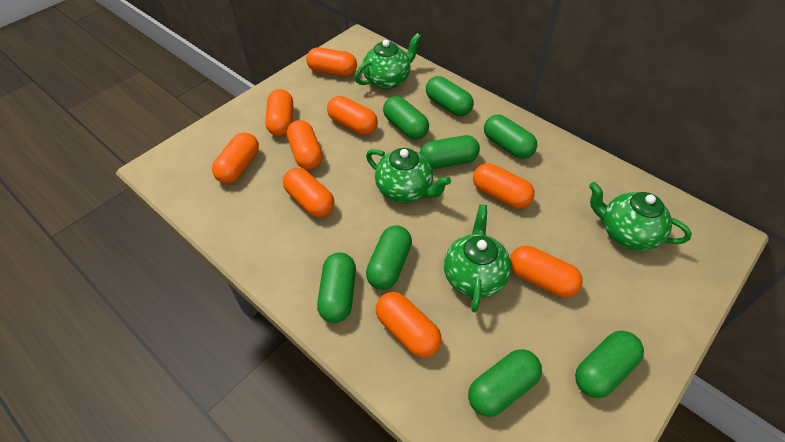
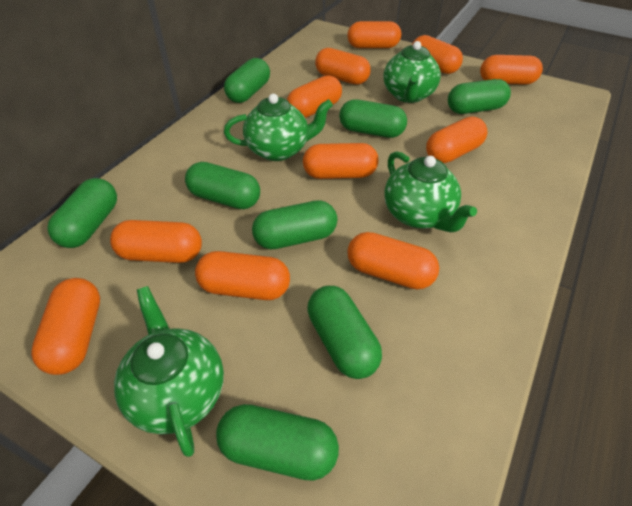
orange capsule: [212,132,259,184] [265,89,293,136] [283,168,334,217] [287,120,323,170] [306,47,357,77] [327,96,378,135] [376,292,441,357] [473,163,535,208] [510,246,583,297] = 9 -> [31,278,100,375] [110,220,202,263] [195,251,290,300] [287,75,342,118] [303,143,378,179] [315,48,371,85] [347,21,401,48] [347,232,439,290] [412,35,463,74] [426,117,488,163] [480,55,543,85] = 11

